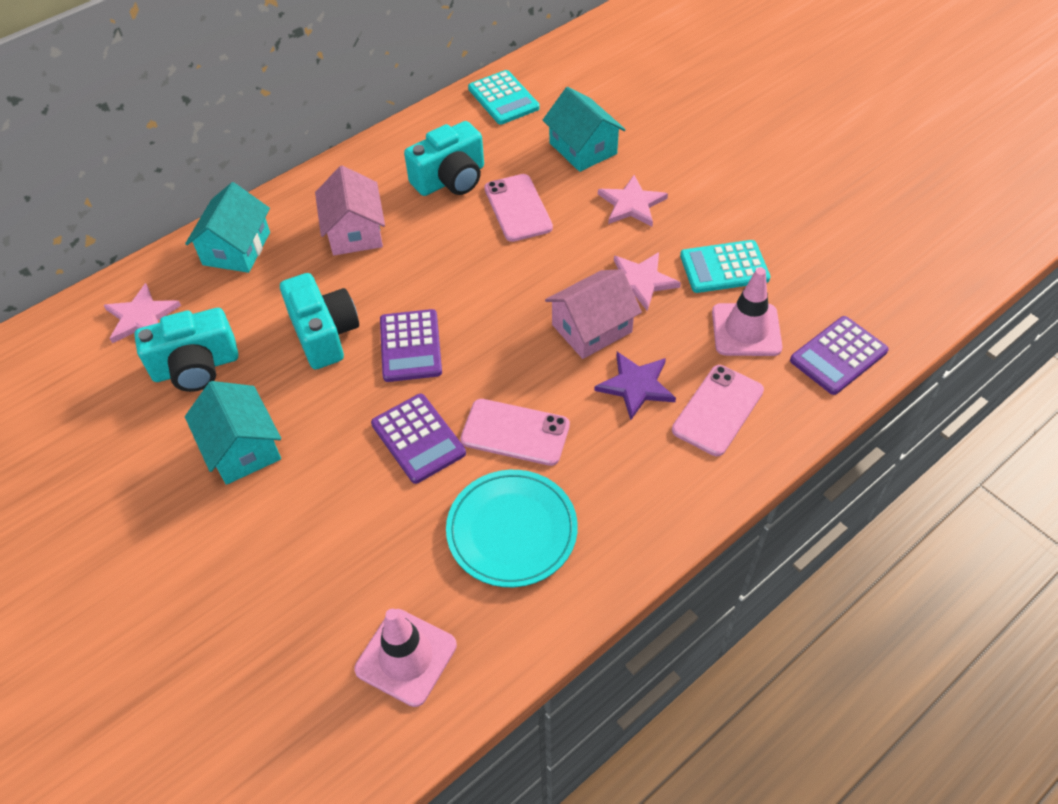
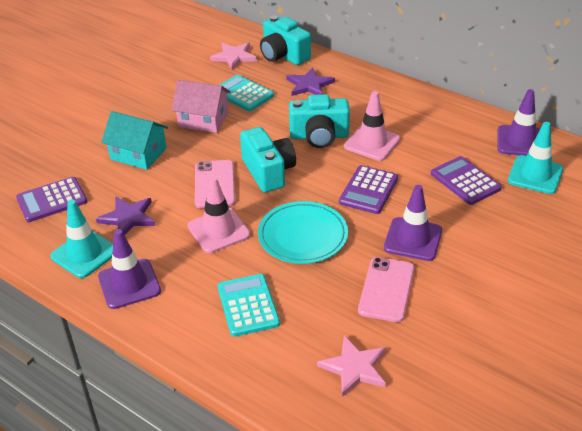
pink house: [315,166,385,255] [545,269,642,359] = 2 -> [172,80,231,133] = 1
pink phone: [460,399,570,466] [484,174,553,242] [672,365,764,456] = 3 -> [195,160,235,208] [358,257,415,322] = 2
pink star: [104,283,181,343] [598,175,668,226] [614,252,681,311] = 3 -> [210,43,257,70] [317,336,386,397] = 2
purple star: [594,352,676,420] = 1 -> [96,197,155,235] [286,67,335,96] = 2
purple traffic cone: none = 0 -> [98,229,161,309] [384,185,442,261] [498,89,540,156] = 3
turquoise house: [185,182,270,273] [185,381,281,485] [543,87,626,172] = 3 -> [101,111,168,170] = 1
turquoise traffic cone: none = 0 -> [50,200,113,278] [508,122,563,194] = 2

